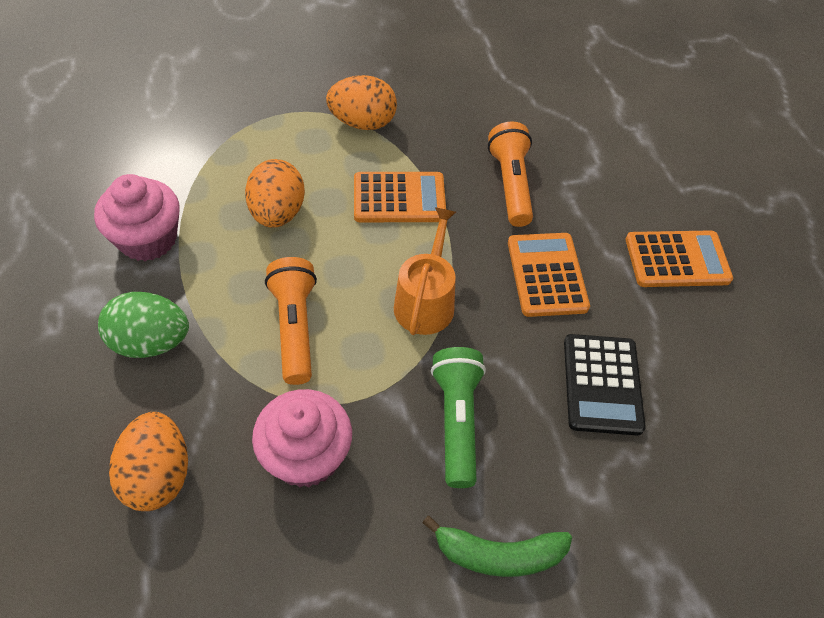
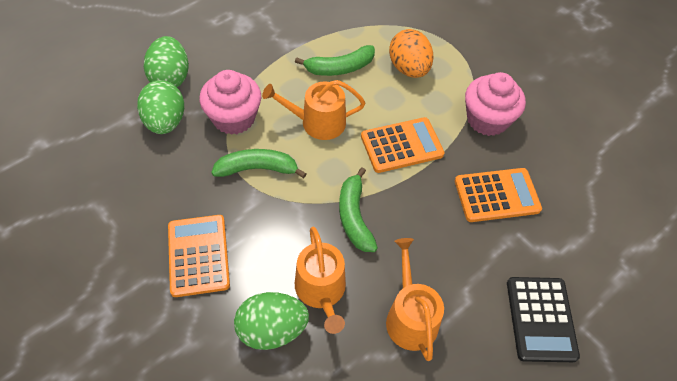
green banana: [423,516,572,577] = 1 -> [211,149,307,178] [295,45,375,76] [339,167,378,252] = 3
green egg: [98,292,189,358] = 1 -> [137,80,184,134] [144,36,189,87] [234,292,309,350] = 3
green flashlight: [431,347,486,488] = 1 -> none = 0
orange egg: [109,412,188,511] [245,159,305,228] [326,75,397,130] = 3 -> [389,29,433,78] = 1
orange flashlight: [265,257,317,385] [488,121,533,227] = 2 -> none = 0
orange watering can: [394,207,456,335] = 1 -> [262,80,365,140] [295,226,346,334] [386,238,444,361] = 3

